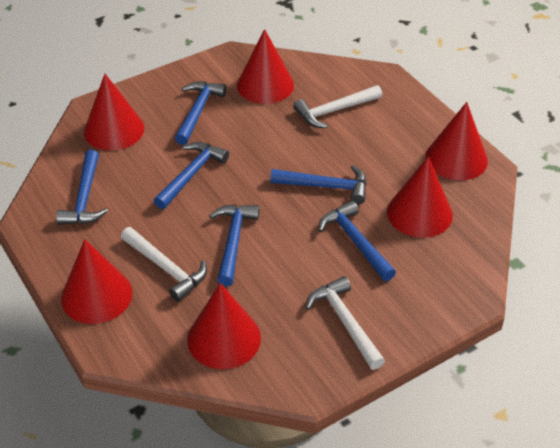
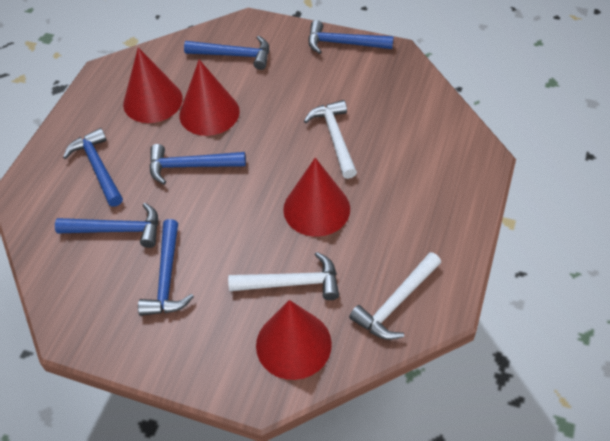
red cone: [61,239,133,324] [84,74,144,150] [187,283,261,369] [237,29,294,104] [387,156,453,238] [425,102,488,180] = 6 -> [123,47,183,123] [179,60,240,136] [256,300,332,380] [283,158,350,237] = 4

